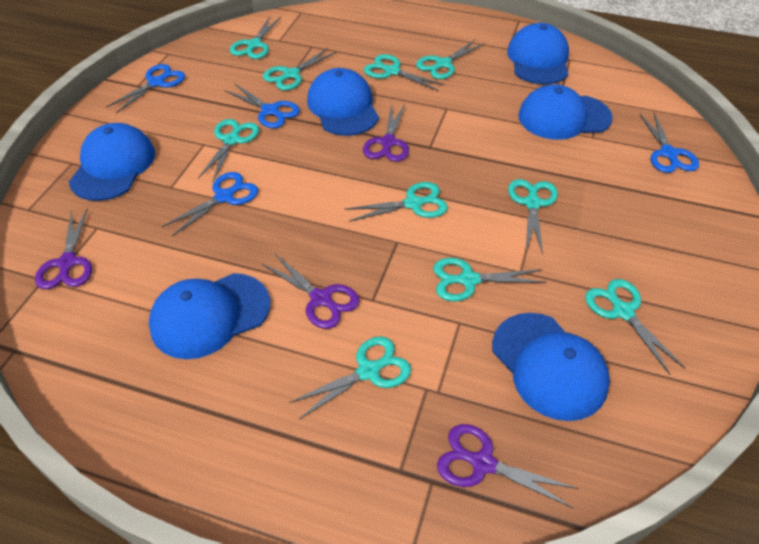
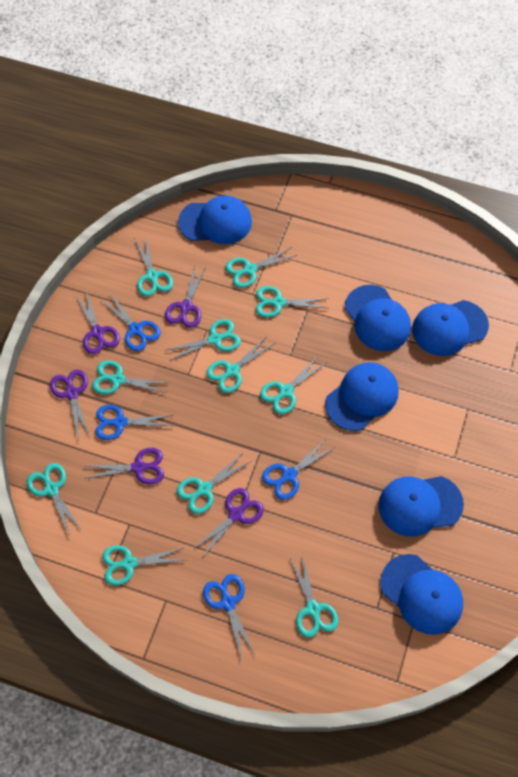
purple scissors: [35,208,92,289] [262,253,360,329] [363,104,409,162] [437,424,578,509] = 4 -> [50,370,91,437] [75,292,120,354] [86,448,164,485] [165,266,206,328] [192,488,264,557] = 5
turquoise scissors: [198,119,259,181] [230,16,281,59] [263,48,336,90] [289,336,411,419] [345,182,448,222] [364,54,445,91] [416,40,485,79] [433,258,546,301] [508,179,558,254] [585,279,685,375] = 10 -> [27,463,81,536] [92,360,169,394] [102,545,184,586] [134,236,173,296] [167,319,241,361] [177,452,251,514] [206,336,275,393] [225,247,297,288] [256,286,329,318] [260,355,326,414] [290,554,338,638] = 11

